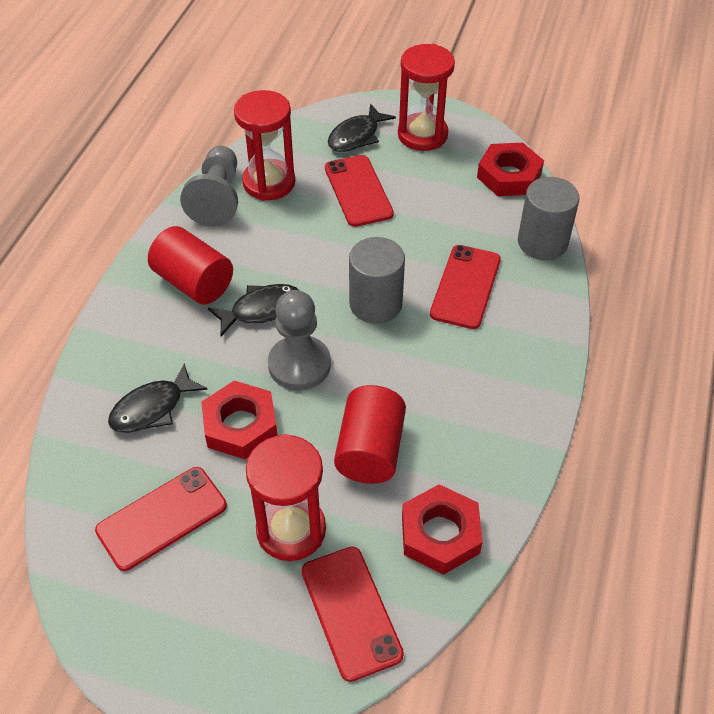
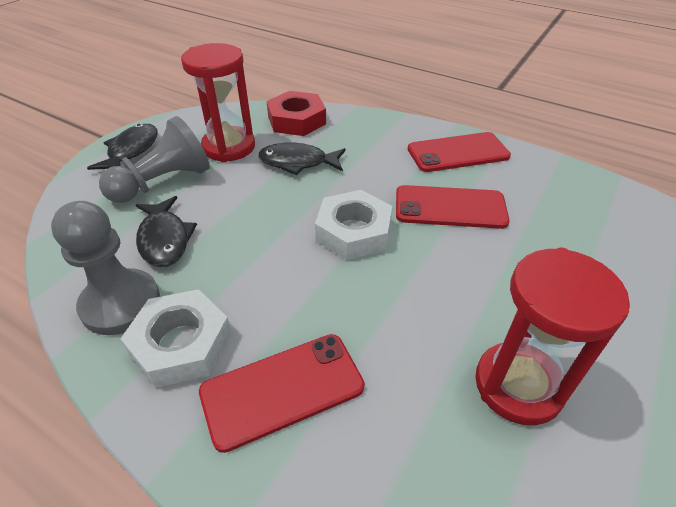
grey cylinder: [349,237,405,324] [518,177,580,260] = 2 -> none = 0
red cylinder: [148,226,233,305] [334,385,406,484] = 2 -> none = 0
red hourglass: [234,90,295,201] [246,434,326,561] [398,44,455,151] = 3 -> [181,43,255,162] [475,248,630,425] = 2
red nut: [201,381,278,459] [402,484,483,575] [477,143,544,196] = 3 -> [266,91,326,136] = 1
red phone: [95,467,227,571] [302,547,404,682] [325,155,394,227] [430,245,501,329] = 4 -> [199,334,365,453] [396,185,510,229] [408,132,511,172] = 3
white nut: none = 0 -> [121,289,232,388] [315,190,392,260] = 2

